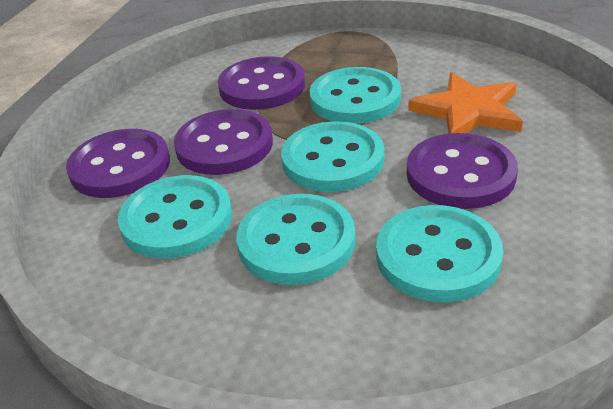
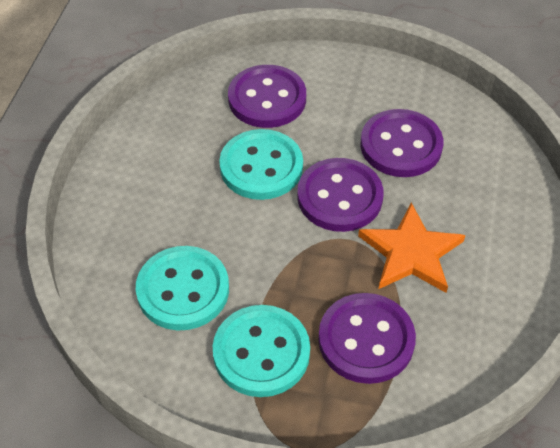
turquoise button: [118,175,232,259] [236,194,356,285] [281,121,384,192] [309,67,401,124] [376,205,503,302] = 5 -> [136,246,229,330] [213,305,310,397] [219,129,303,200] = 3

